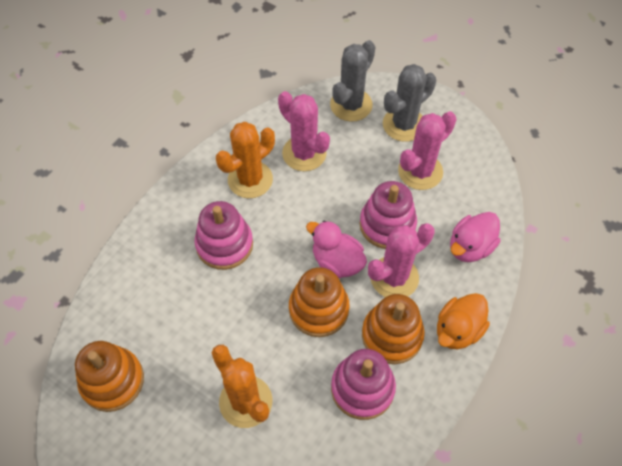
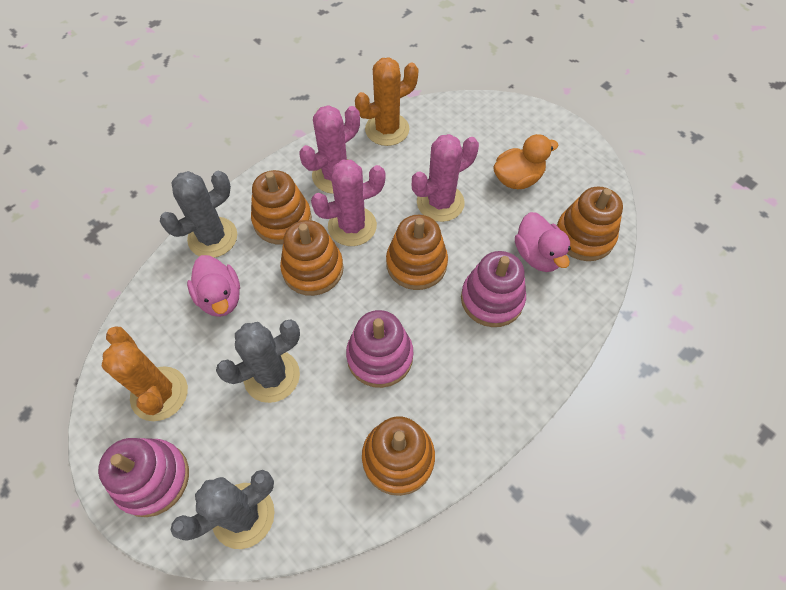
grey cactus: [330,40,375,122] [383,64,436,142] = 2 -> [160,171,237,258] [170,470,275,549] [216,319,300,403] = 3
orange stacking toy: [75,341,144,412] [289,267,350,337] [362,294,425,364] = 3 -> [251,170,312,244] [280,220,344,296] [362,416,435,496] [386,215,448,290] [557,186,623,261] = 5

